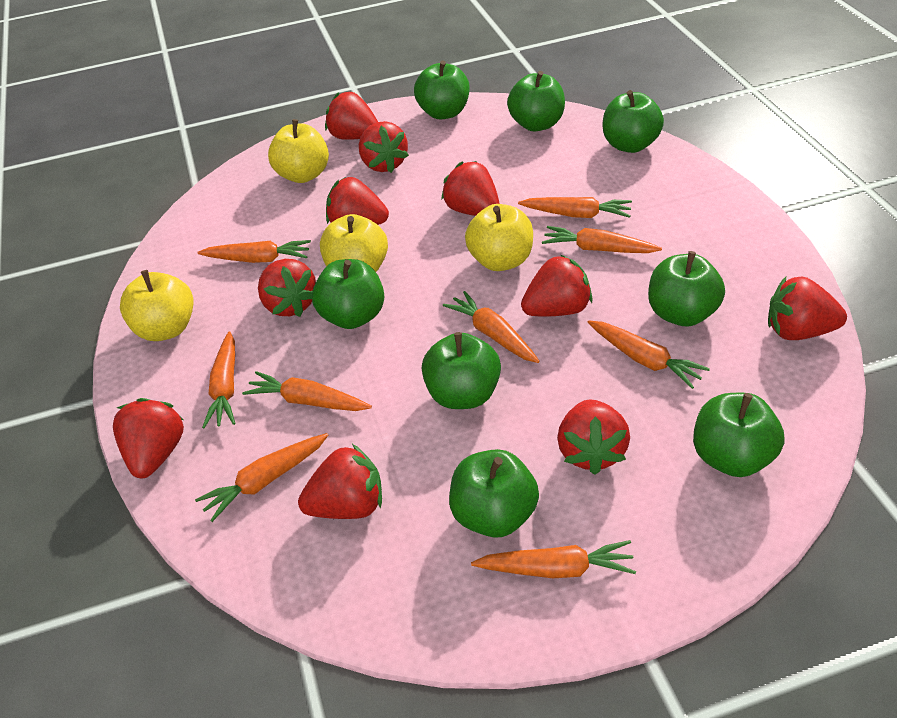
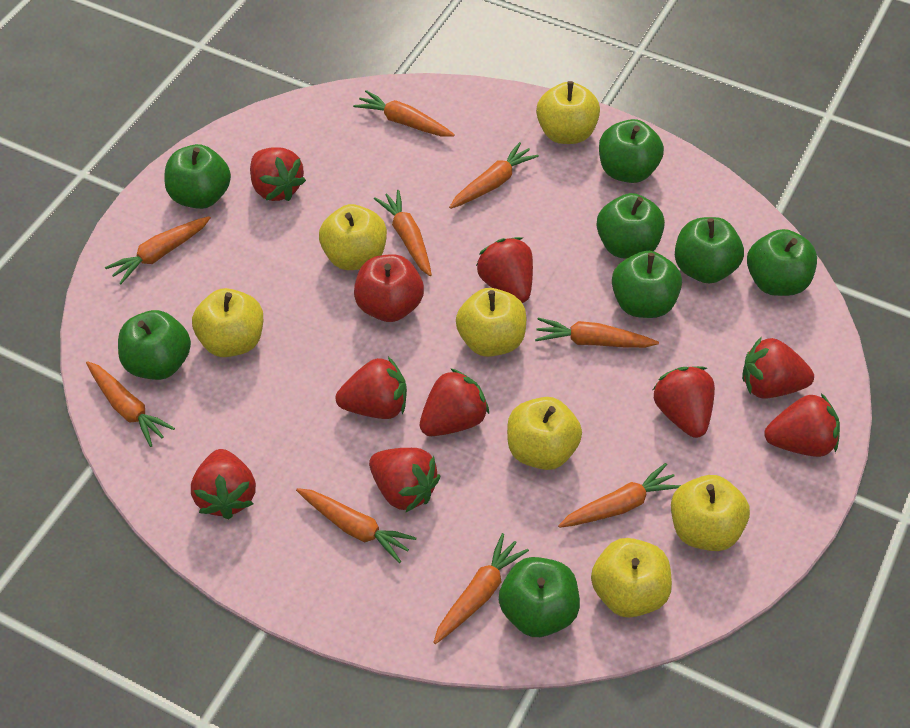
red apple: none = 0 -> [354,254,424,322] = 1
red strawberry: [113,398,184,478] [258,259,316,317] [298,444,382,519] [325,92,378,140] [326,177,389,225] [359,121,409,173] [441,161,500,216] [521,255,592,317] [557,399,630,475] [768,277,847,340] = 10 -> [191,449,256,519] [250,148,306,201] [336,357,407,419] [369,448,440,512] [420,368,489,436] [476,237,533,303] [653,366,715,438] [742,337,814,399] [765,393,840,457] = 9
yellow apple: [120,270,194,341] [268,119,329,183] [320,214,388,272] [465,204,533,271] = 4 -> [192,288,263,357] [319,204,387,270] [456,288,526,357] [507,397,582,470] [536,81,600,144] [591,538,672,618] [671,475,750,551] = 7

